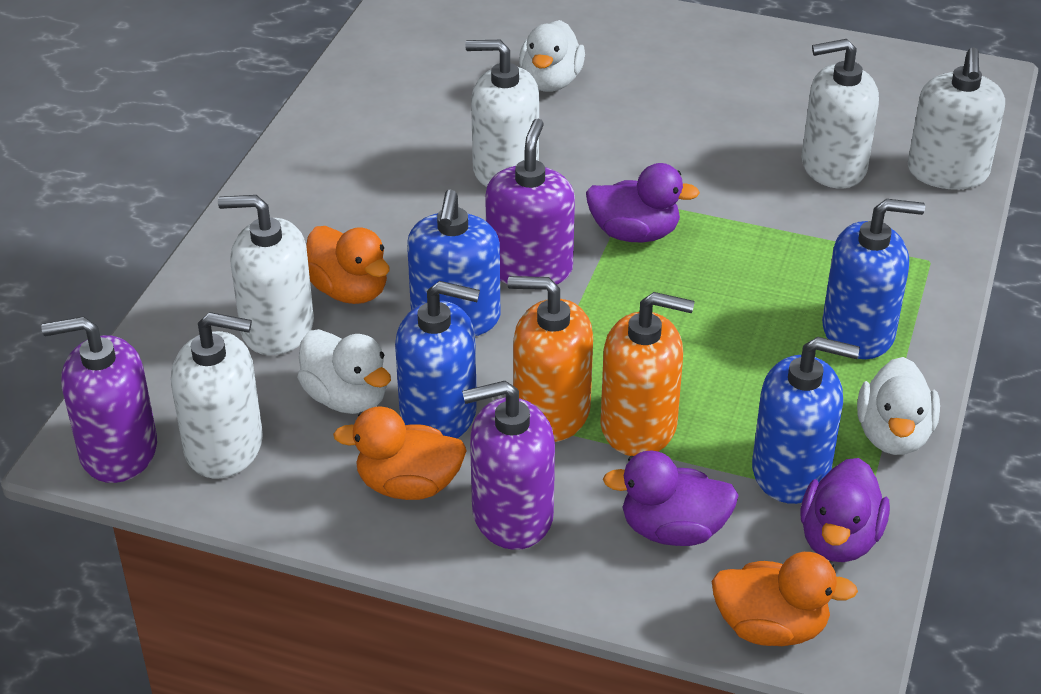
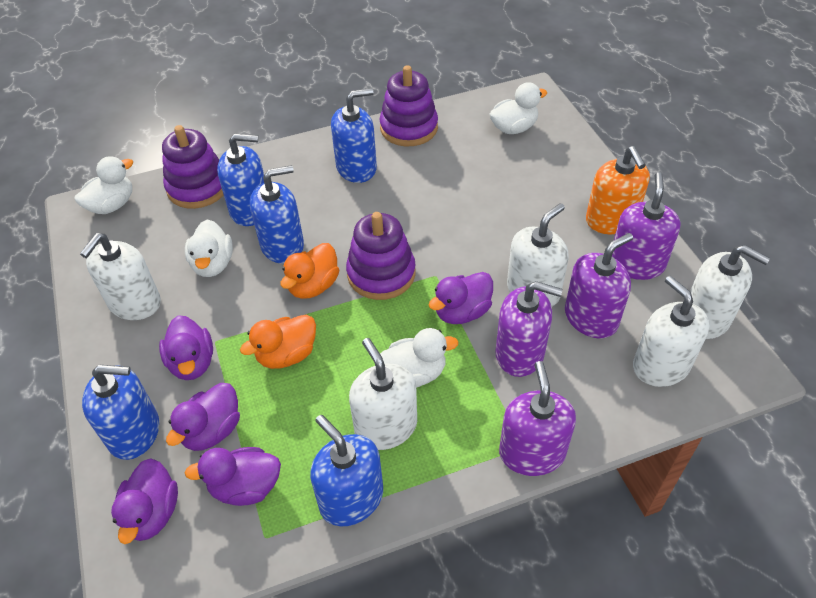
blue soap dispenser: [395,281,480,438] [407,189,500,336] [752,337,860,504] [822,199,925,359] = 4 -> [82,365,159,460] [217,133,264,226] [250,165,304,264] [310,415,383,526] [331,88,377,183] = 5
orange duck: [306,226,390,304] [333,406,467,500] [712,552,858,646] = 3 -> [240,314,316,369] [280,243,339,299] = 2
orange soap dispenser: [507,276,593,442] [600,292,695,456] = 2 -> [586,146,650,234] = 1
purple duck: [586,163,700,242] [603,451,739,546] [800,458,890,562] = 3 -> [111,458,178,544] [159,315,213,380] [166,383,240,451] [185,447,281,506] [429,272,493,324] = 5
purple soap dispenser: [42,316,157,483] [462,381,555,550] [485,119,575,285] = 3 -> [495,281,563,377] [499,361,576,476] [565,233,633,338] [612,172,681,280] = 4
purple stacking toy: none = 0 -> [162,125,224,209] [346,212,416,300] [380,65,438,146] = 3
white duck: [297,329,391,414] [519,20,585,92] [857,357,940,455] = 3 -> [75,156,133,214] [185,220,233,277] [380,328,459,388] [489,82,547,134] = 4

